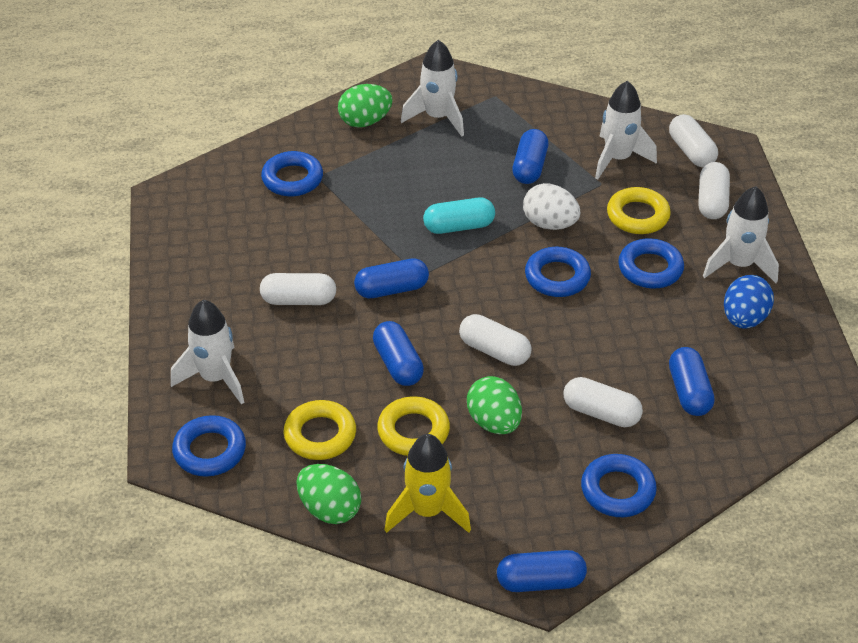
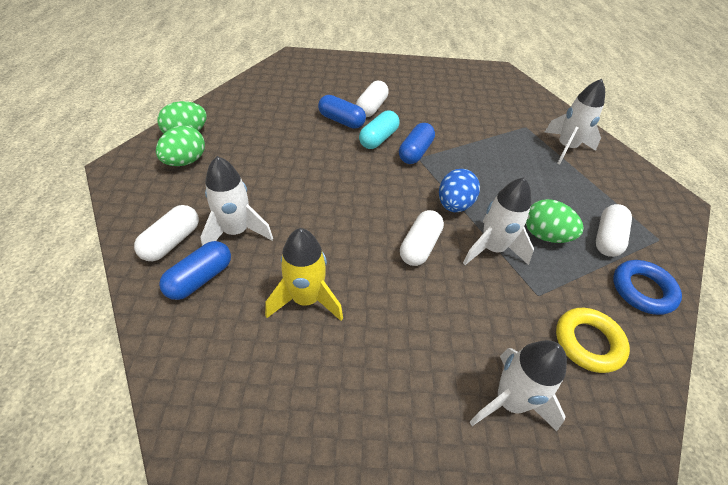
blue capsule: [354,258,429,298] [373,321,424,386] [497,550,587,592] [512,129,548,184] [669,347,715,416] = 5 -> [159,241,231,300] [318,95,366,129] [399,123,435,164] = 3
blue ring: [172,415,246,477] [261,151,323,196] [525,247,591,297] [581,454,657,517] [618,238,684,288] = 5 -> [613,260,682,315] = 1
white capsule: [260,273,336,305] [459,314,531,366] [563,377,643,427] [669,114,718,167] [698,162,730,219] = 5 -> [134,205,199,261] [356,81,389,117] [400,210,444,266] [596,204,632,257] = 4
white egg: [523,183,580,230] = 1 -> none = 0
yellow ring: [284,400,356,460] [377,396,450,456] [607,187,671,234] = 3 -> [556,308,630,373] = 1

